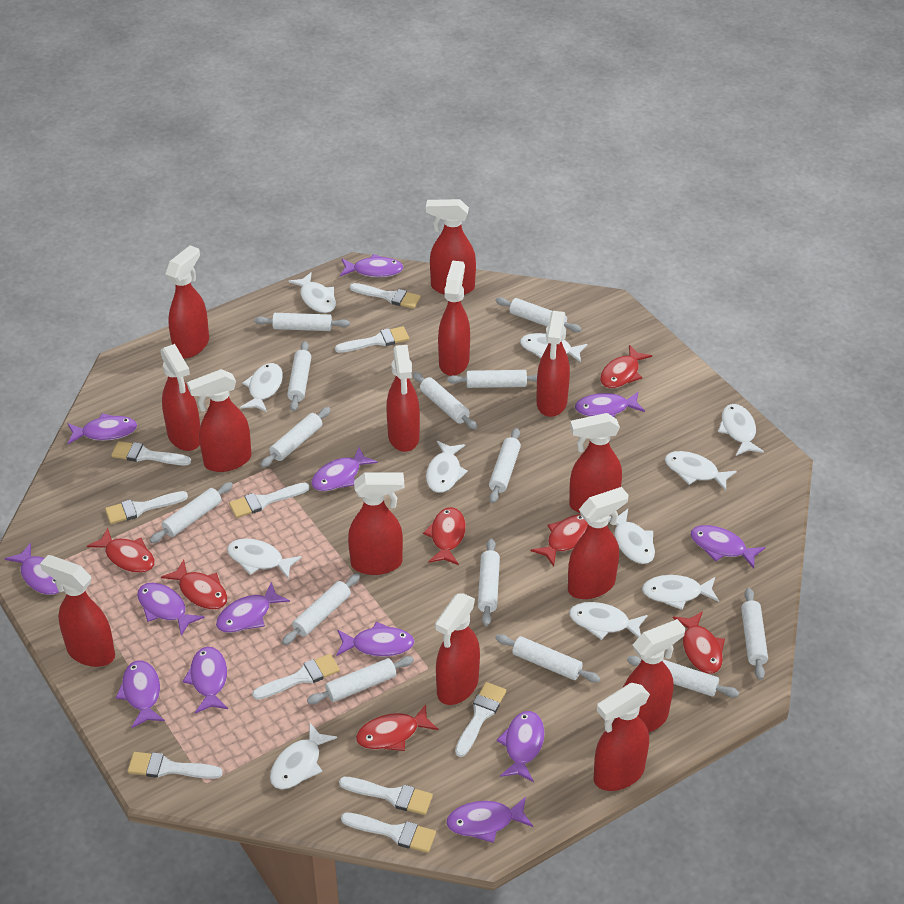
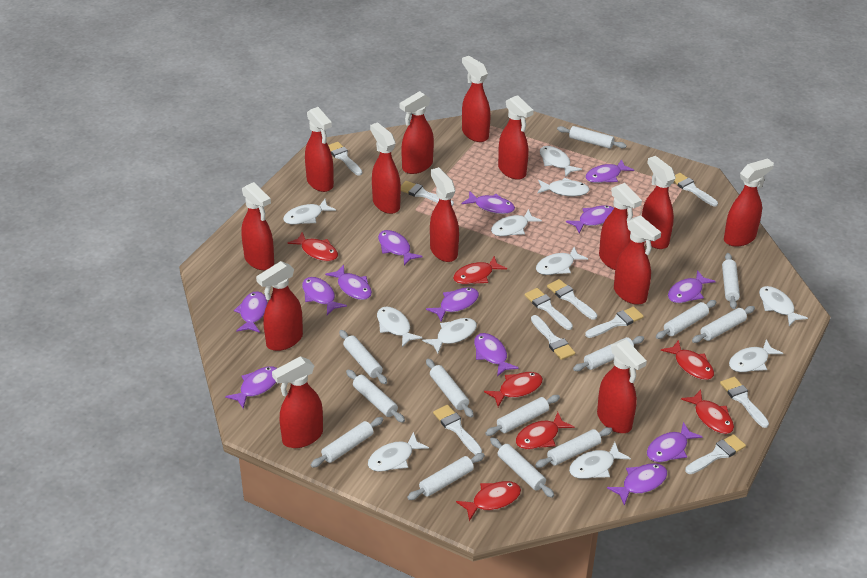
white rolling pin: [150,482,233,543] [255,313,350,331] [260,407,331,468] [282,573,360,645] [287,341,311,411] [307,656,414,704] [413,372,477,430] [447,370,537,388] [478,538,500,626] [489,428,521,503] [495,634,600,683] [496,297,582,332] [627,656,739,698] [741,588,768,680] = 14 -> [311,417,383,468] [339,330,387,384] [346,370,405,423] [407,453,485,500] [426,359,474,418] [485,395,560,436] [490,437,554,498] [535,427,612,468] [557,126,627,149] [573,336,644,371] [656,300,716,339] [692,306,755,343] [722,253,740,309] = 13

